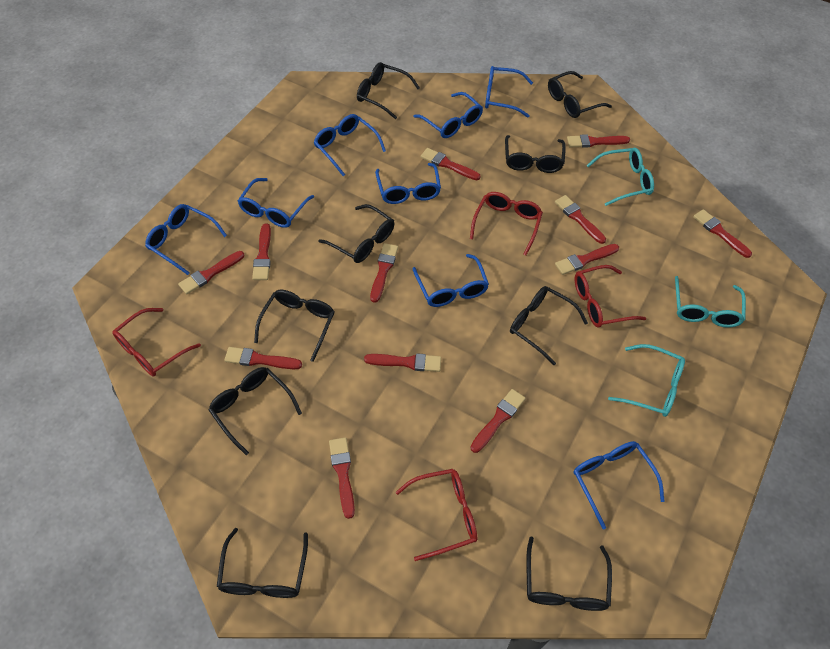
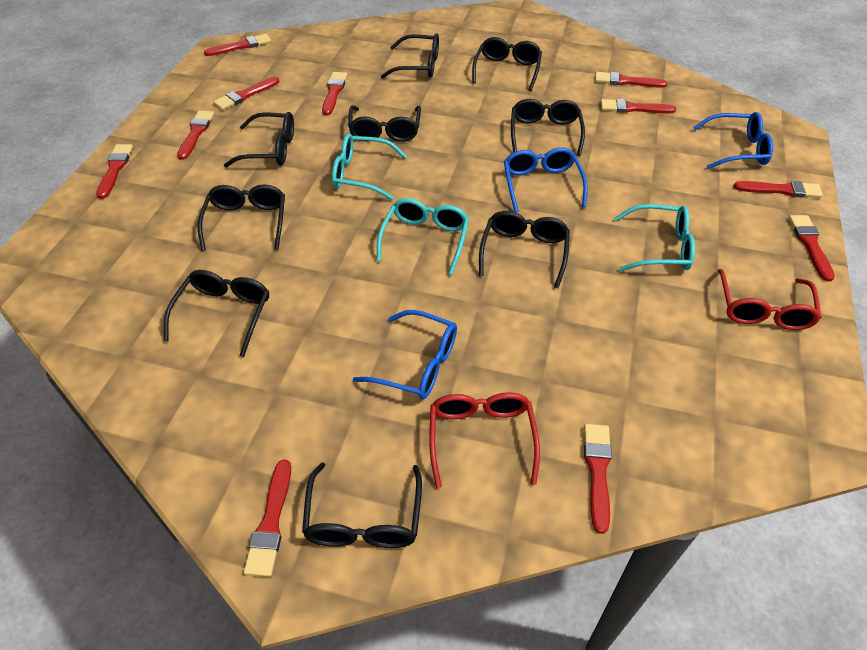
blue glasses: [145,204,227,275] [238,178,314,228] [314,114,386,176] [375,163,441,204] [413,92,483,138] [413,254,489,307] [485,66,533,118] [573,441,665,529] = 8 -> [353,310,457,399] [504,147,588,212] [693,112,773,169] = 3
red brush: [178,251,244,294] [224,347,302,369] [252,224,271,280] [329,437,355,519] [364,353,441,372] [370,243,398,303] [421,148,481,180] [470,389,526,453] [555,195,606,244] [555,244,619,275] [567,134,630,148] [693,209,752,258] = 12 -> [96,144,133,199] [177,110,214,160] [204,34,271,56] [213,77,279,110] [244,459,291,577] [322,72,347,116] [584,424,612,534] [595,72,667,88] [601,99,676,113] [734,181,823,198] [789,215,835,282] = 11
red glasses: [112,308,201,377] [396,469,477,561] [470,192,543,256] [575,265,646,328] = 4 -> [429,392,540,488] [718,269,822,330] = 2

